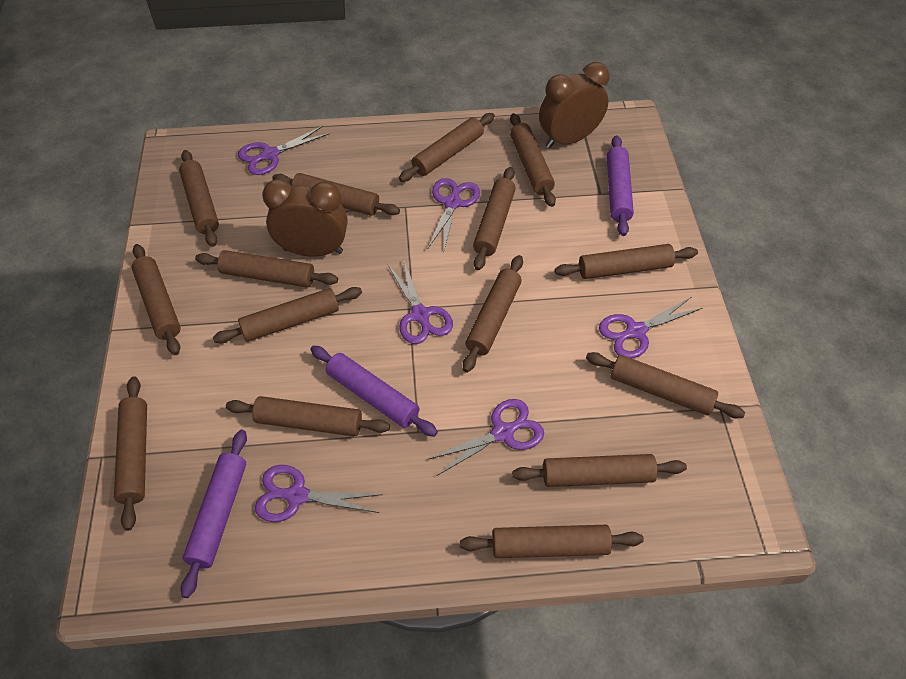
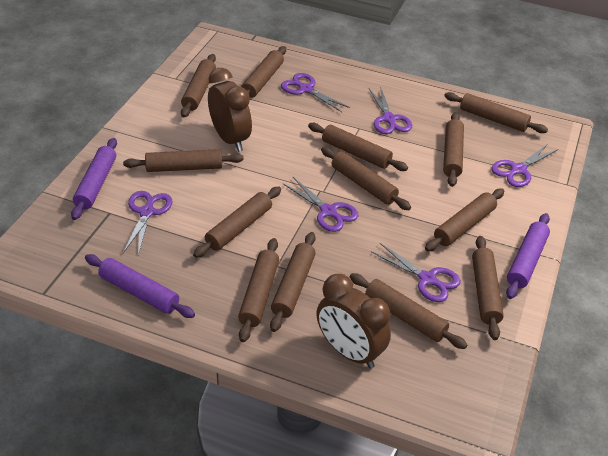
brown rolling pin: [114,376,147,531] [131,244,181,355] [179,150,219,247] [195,250,338,287] [213,287,362,343] [226,396,390,437] [272,173,400,216] [399,113,495,182] [460,525,644,558] [463,255,523,372] [473,167,516,270] [510,113,556,207] [512,454,687,487] [555,244,698,279] [586,352,745,418] = 15 -> [123,149,244,172] [181,54,216,118] [193,187,281,258] [238,238,279,342] [241,46,286,98] [270,232,316,332] [308,123,408,171] [321,147,411,210] [350,273,467,349] [425,188,504,251] [443,112,464,187] [444,92,548,133] [472,236,504,340] = 13

